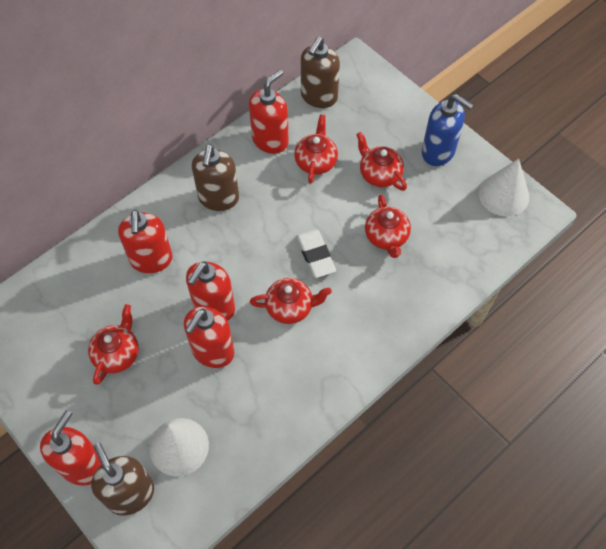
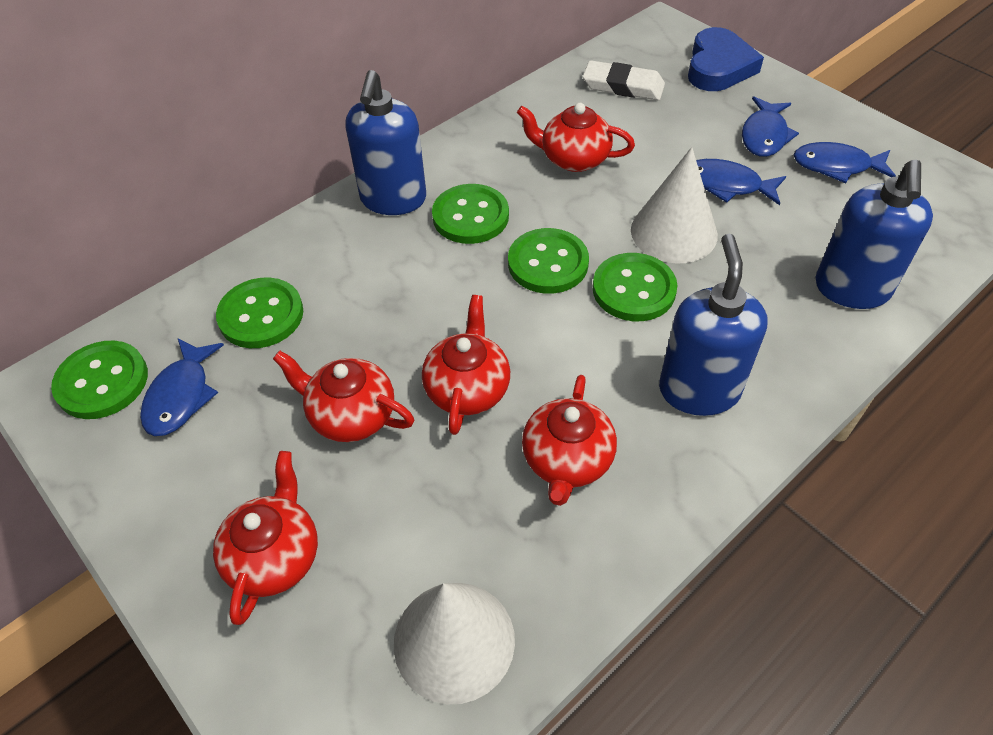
blue fish: none = 0 -> [140,339,224,436] [696,159,786,205] [742,96,799,157] [793,142,896,183] = 4
blue heart: none = 0 -> [688,27,764,91] = 1
blue soap dispenser: [422,94,473,166] = 1 -> [345,70,426,215] [659,234,768,416] [815,160,933,309] = 3
brown soap dispenser: [91,443,154,516] [192,144,239,211] [301,37,340,108] = 3 -> none = 0
green button: none = 0 -> [51,341,148,419] [216,277,303,348] [432,184,509,244] [508,228,589,294] [593,253,677,321] = 5
red soap dispenser: [40,410,102,486] [118,210,173,273] [184,307,235,368] [186,261,235,321] [249,70,289,154] = 5 -> none = 0

